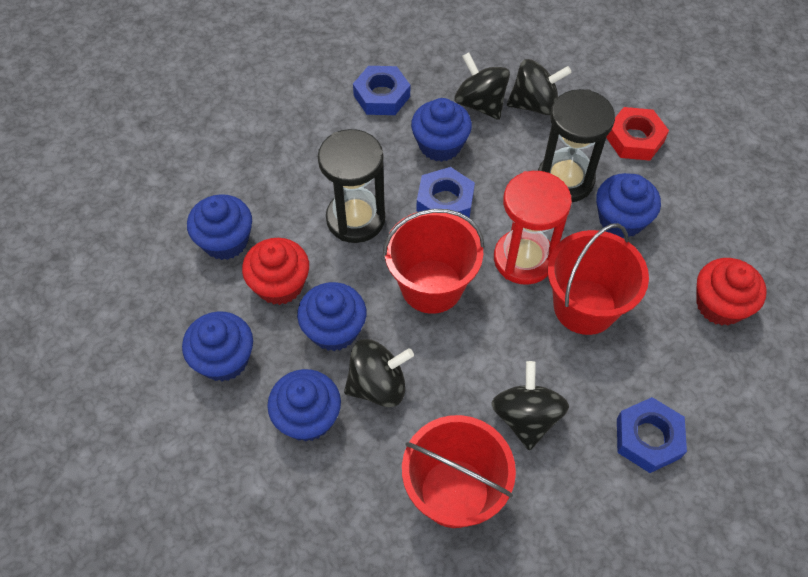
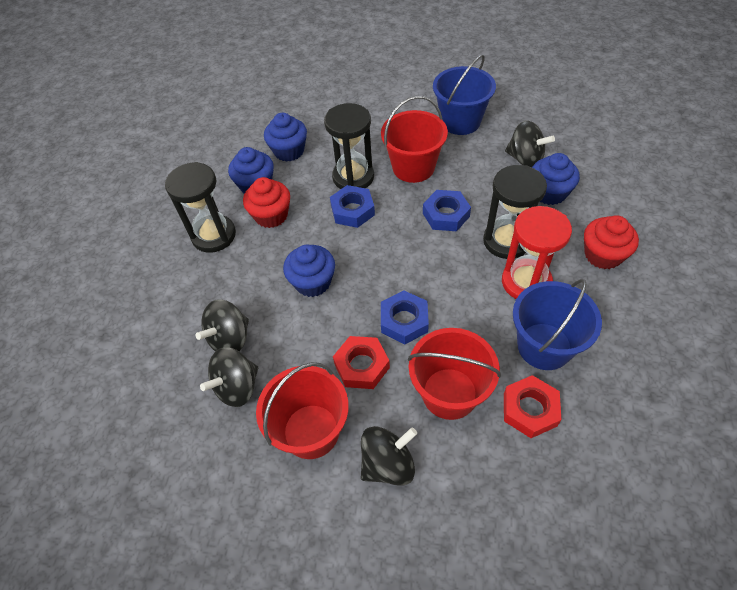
black hourglass: [318,129,385,243] [538,89,615,202] = 2 -> [165,162,236,253] [324,103,374,189] [483,165,547,259] = 3
blue bucket: none = 0 -> [433,55,496,135] [513,279,602,370] = 2
blue cupcake: [182,312,253,382] [187,194,252,260] [267,369,341,441] [297,282,366,351] [411,98,472,162] [596,173,661,238] = 6 -> [228,147,274,194] [264,113,307,162] [283,244,335,297] [532,153,580,205] = 4
red nut: [606,107,669,161] = 1 -> [333,336,390,389] [504,375,561,438] = 2

